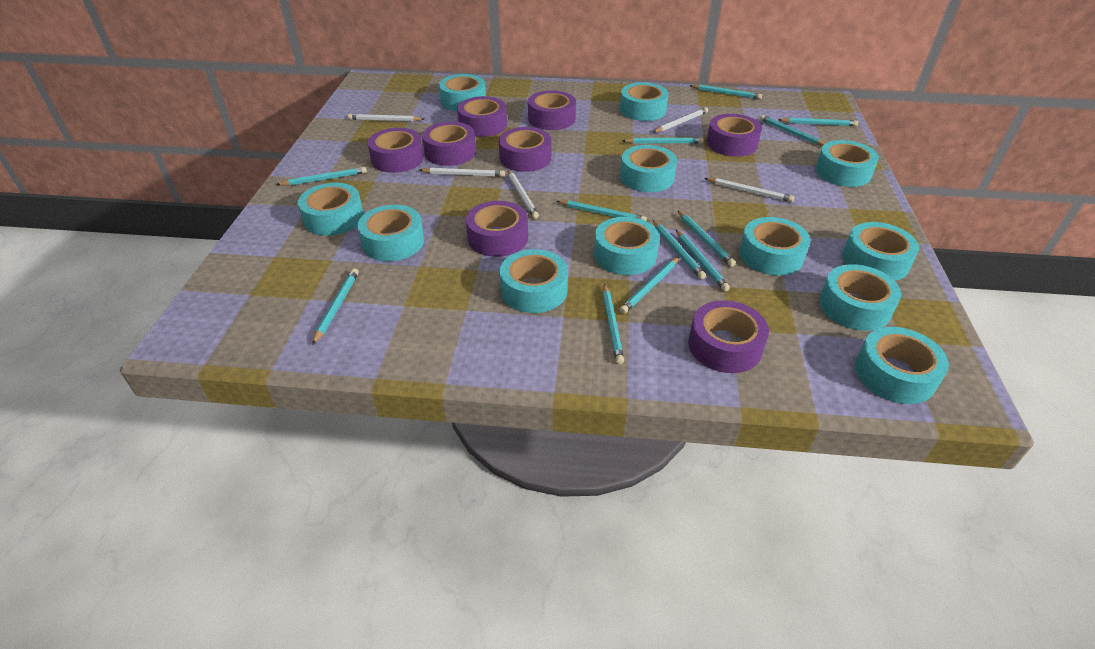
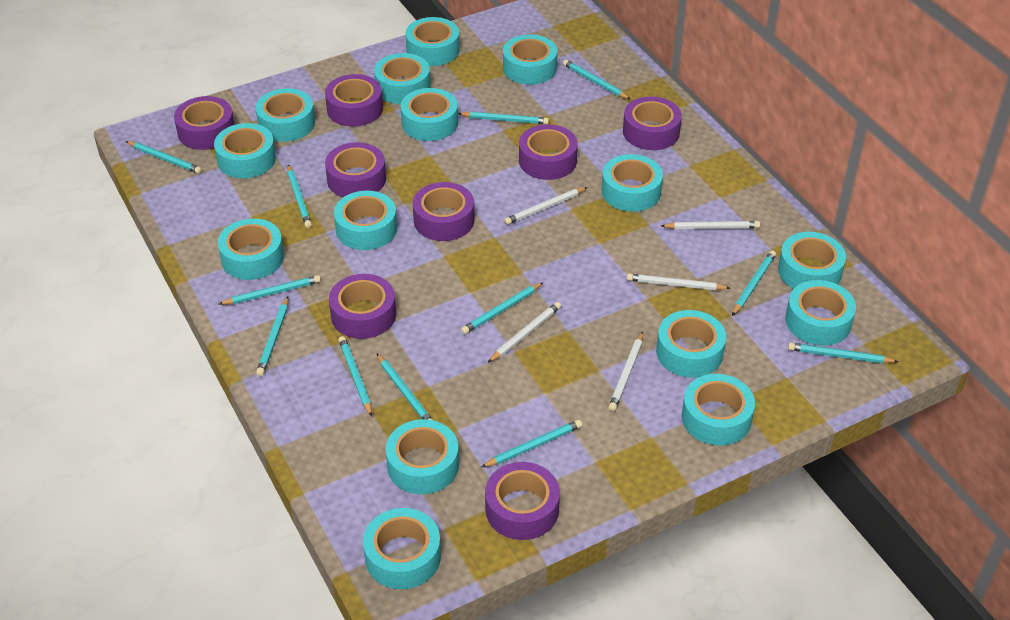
turquoise tape: [298,182,364,236] [357,205,424,261] [439,74,486,111] [500,249,568,313] [594,217,659,275] [620,82,669,121] [620,145,677,192] [739,217,810,276] [815,140,879,187] [819,264,901,331] [842,222,919,281] [855,327,949,404] = 12 -> [214,123,276,178] [218,218,284,280] [256,88,315,142] [334,191,397,250] [363,508,441,589] [374,53,430,104] [385,419,459,494] [401,88,458,141] [405,17,460,66] [503,35,557,85] [601,154,663,212] [656,310,726,377] [682,374,755,446] [778,232,846,289] [785,280,856,346] = 15

